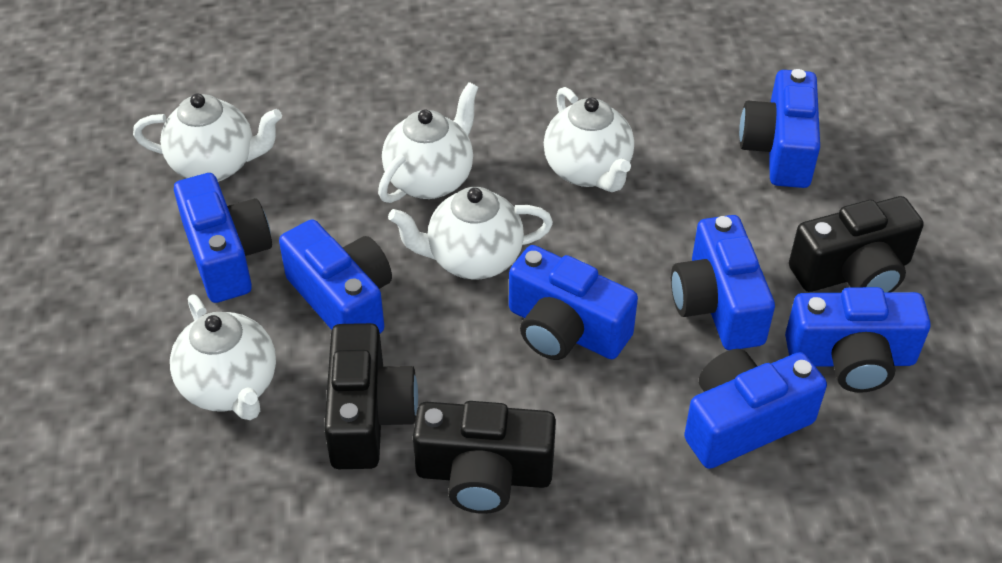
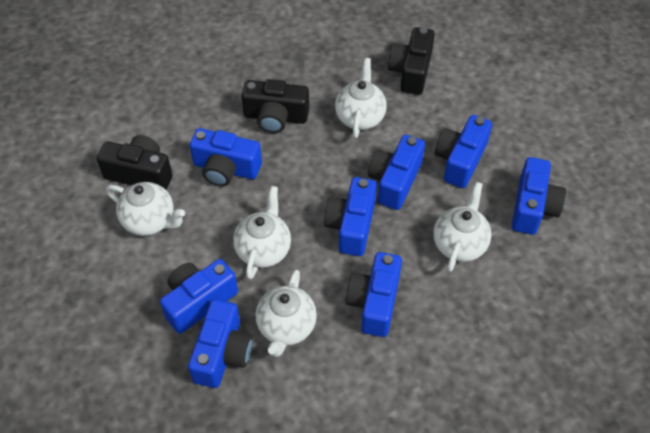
blue camera: [174,173,272,303] [279,219,392,334] [509,245,638,360] [671,215,775,350] [684,349,827,469] [739,69,820,188] [785,287,931,393] = 7 -> [160,259,238,334] [188,299,253,388] [190,128,262,186] [324,177,377,256] [346,252,402,337] [368,135,425,210] [435,115,492,188] [511,157,566,235] = 8

